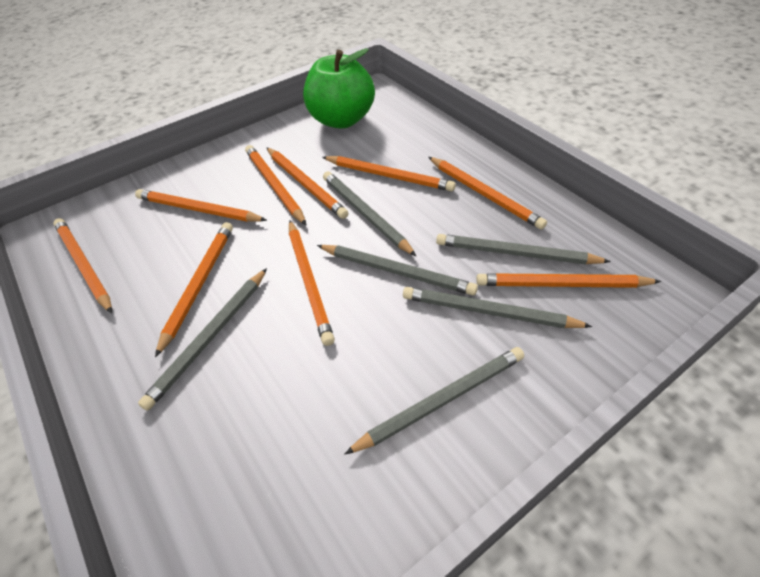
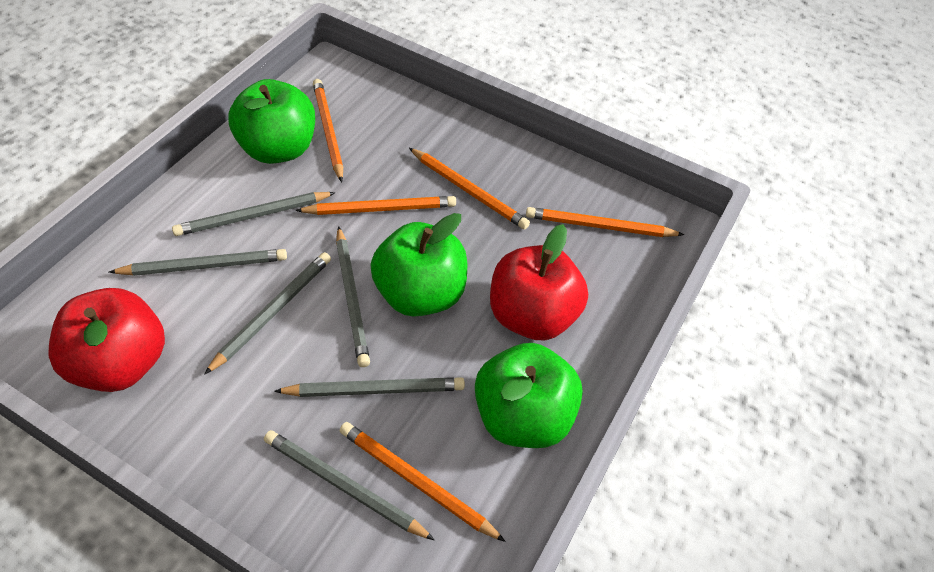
green apple: [303,48,375,129] = 1 -> [229,79,315,164] [371,213,467,317] [475,343,583,448] = 3
orange pencil: [53,218,112,313] [135,189,267,222] [155,222,233,358] [245,145,306,225] [266,147,348,219] [289,221,335,346] [322,156,456,192] [428,157,547,230] [476,273,661,288] = 9 -> [295,196,456,215] [313,79,343,182] [340,422,506,542] [409,148,530,229] [526,207,684,237] = 5
red apple: none = 0 -> [48,288,165,392] [490,224,588,340] = 2

